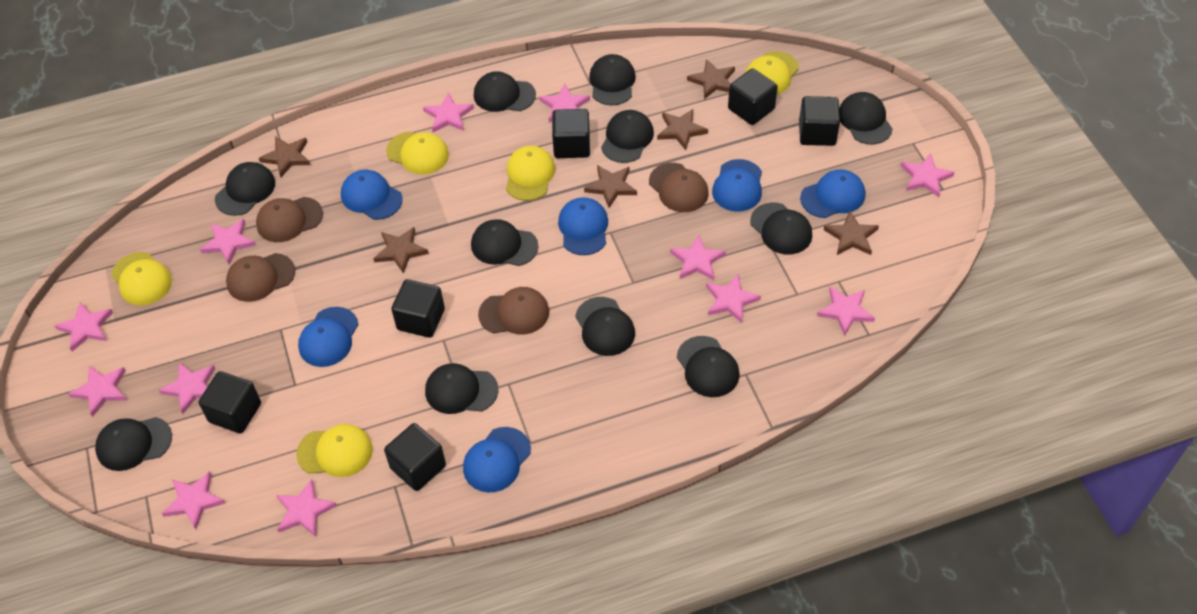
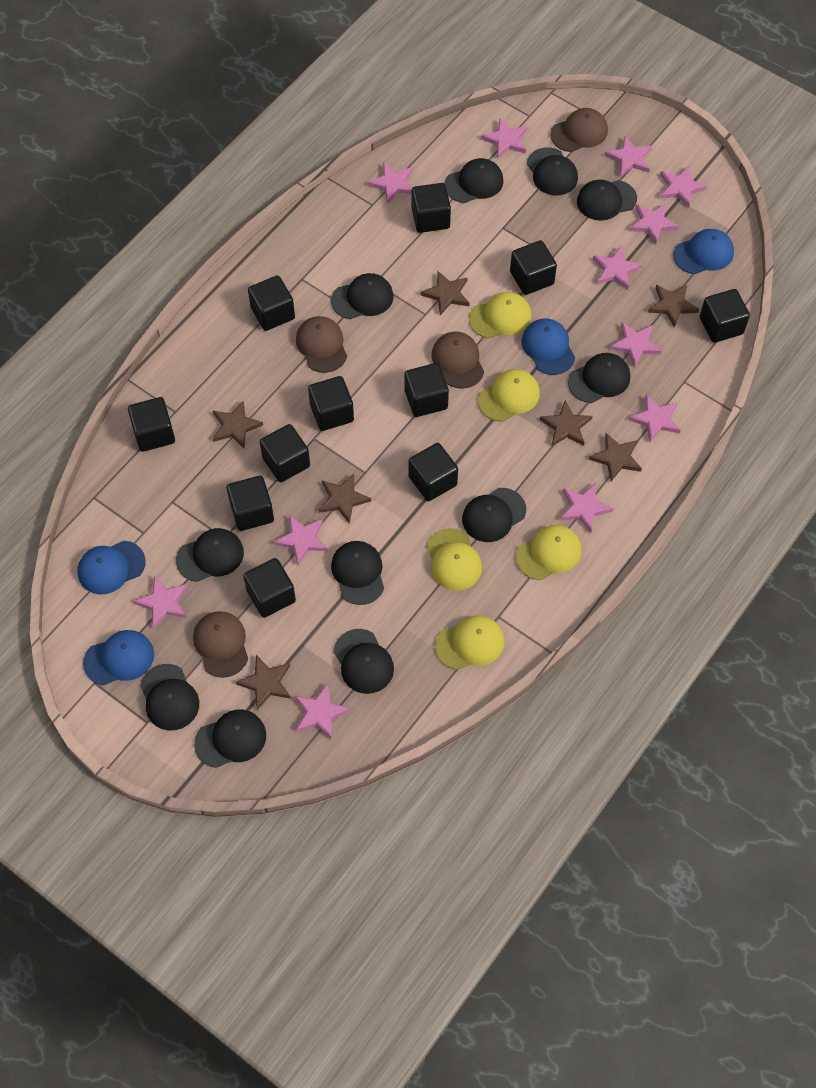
black cube: [198,371,261,434] [384,423,446,491] [391,279,445,338] [552,109,590,158] [728,68,778,125] [799,96,840,146] = 6 -> [128,397,175,452] [227,476,274,531] [243,558,296,618] [248,275,295,331] [260,424,310,482] [308,376,354,431] [404,363,449,417] [408,443,458,501] [412,183,451,233] [510,240,557,295] [700,289,750,343] = 11
blue cap: [298,307,359,367] [341,170,403,220] [463,427,531,492] [558,197,608,255] [712,159,762,212] [800,170,865,218] = 6 -> [77,541,146,595] [83,630,154,685] [522,319,575,375] [673,229,734,274] = 4
brown star: [259,136,310,177] [373,227,429,274] [584,165,637,208] [657,109,708,150] [687,59,735,99] [824,211,879,255] = 6 -> [213,401,263,449] [236,655,291,710] [319,474,371,524] [421,271,469,315] [540,400,593,446] [589,433,642,481] [648,285,699,328] = 7

